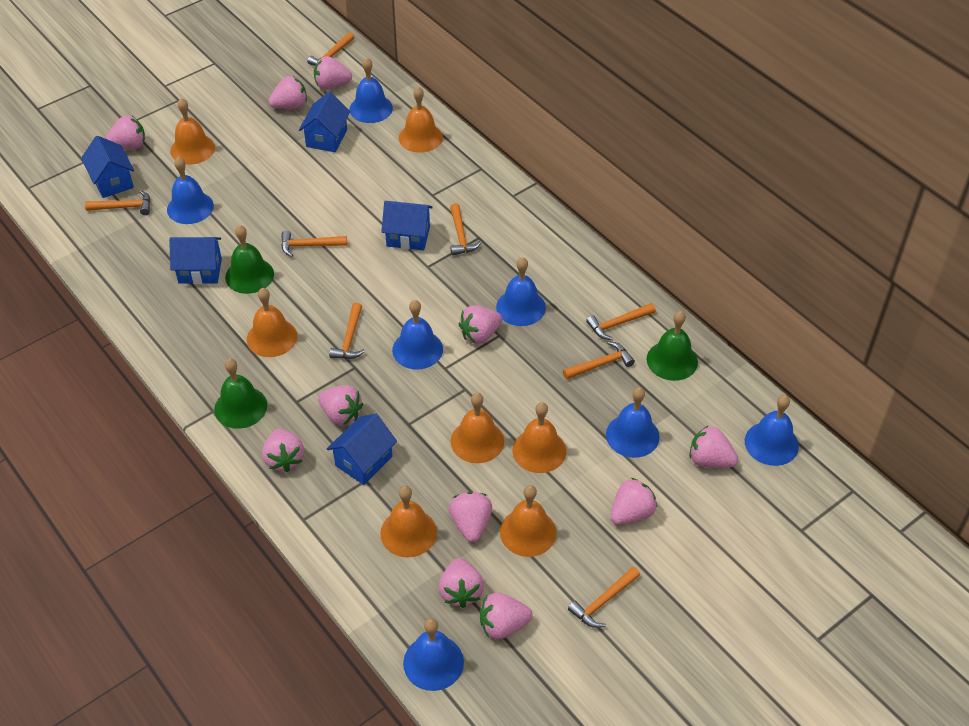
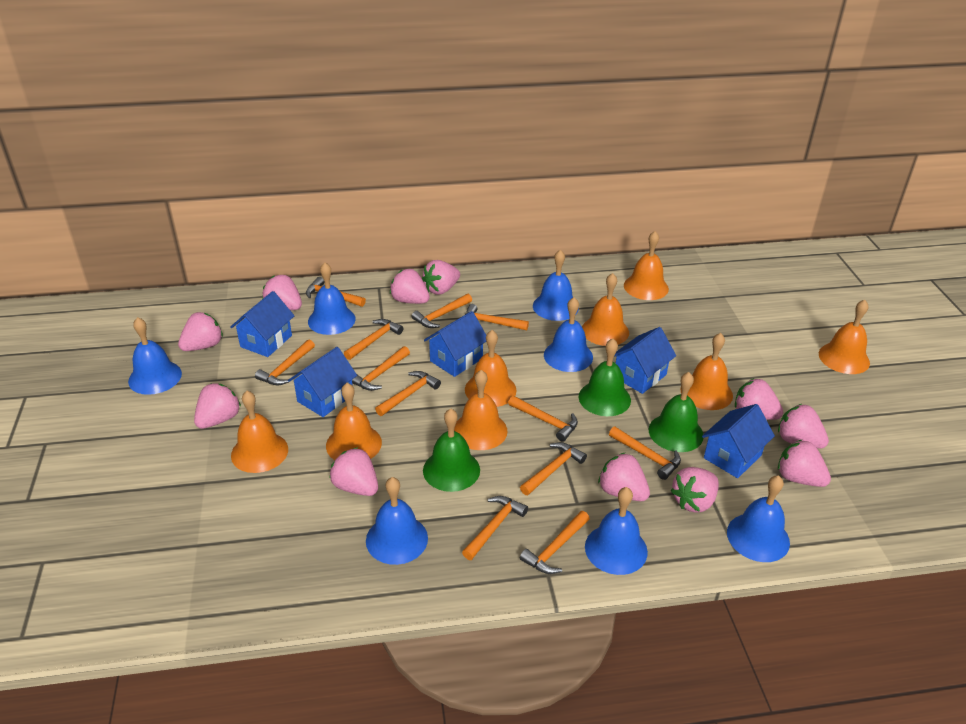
orange bell: [170,98,215,164] [247,288,297,357] [380,486,437,557] [399,87,443,153] [451,393,504,463] [500,485,557,557] [512,402,566,473] = 7 -> [231,391,288,473] [326,383,382,460] [454,370,507,450] [465,330,517,407] [582,273,629,346] [624,231,669,300] [680,333,733,410] [819,300,870,374] = 8
orange hammer: [85,191,151,215] [281,231,347,257] [307,32,355,66] [329,303,365,359] [450,203,482,255] [563,341,635,379] [568,567,640,628] [586,303,656,340] = 8 -> [255,340,315,385] [306,277,366,307] [344,319,403,360] [352,346,410,391] [375,371,441,416] [412,294,472,328] [462,496,528,560] [465,304,529,330] [508,396,578,442] [520,442,587,495] [520,511,590,574] [609,426,681,480] = 12

